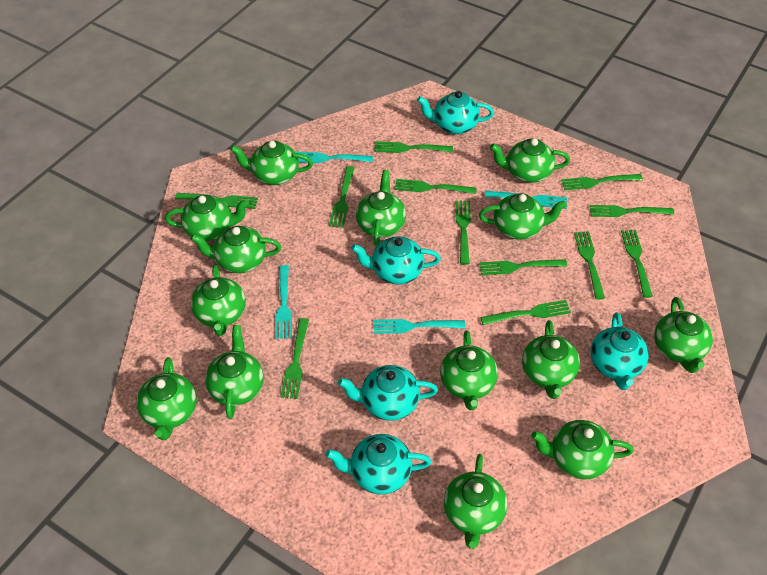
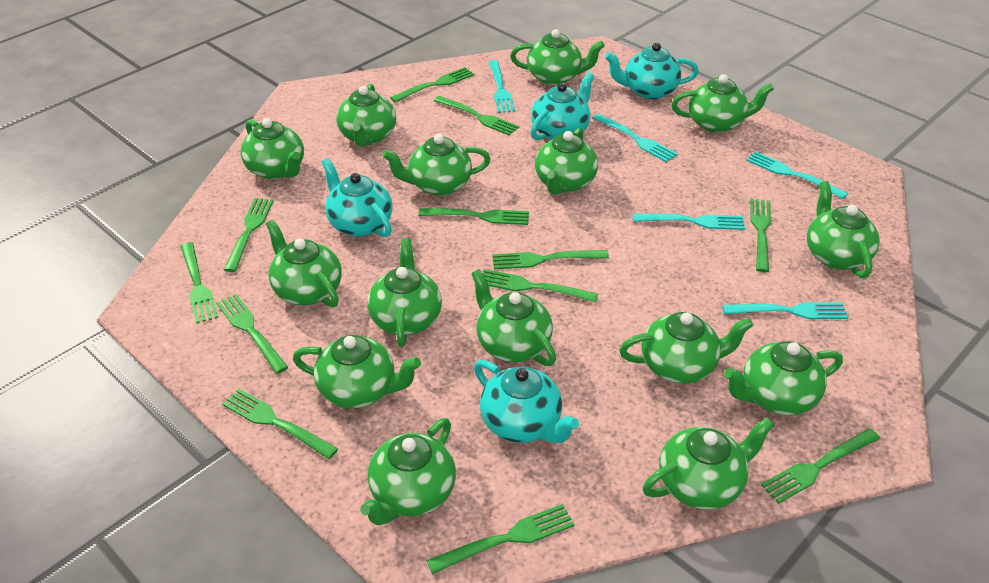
green teapot: [137,357,197,440] [165,195,249,241] [191,226,281,273] [191,264,246,336] [205,325,264,419] [230,141,313,185] [356,170,406,246] [440,330,498,410] [444,454,508,549] [479,193,567,240] [490,138,570,183] [522,320,580,399] [531,420,634,479] [654,297,713,373] = 14 -> [240,118,304,179] [266,220,342,308] [293,335,421,408] [336,84,396,147] [360,418,456,526] [367,238,442,347] [382,134,491,196] [471,269,556,366] [510,29,605,85] [535,128,598,195] [619,312,753,384] [643,417,774,510] [671,74,774,133] [724,341,843,415] [807,181,880,278] = 15
turquoise fork: [275,265,292,339] [295,152,373,163] [374,319,465,334] [485,191,567,209] = 4 -> [489,60,515,113] [593,114,678,162] [633,214,745,230] [722,302,848,319] [746,151,848,199] = 5
turquoise teapot: [326,434,432,495] [338,365,438,421] [351,236,441,285] [417,91,494,134] [591,312,649,390] = 5 -> [322,158,392,237] [474,360,579,443] [530,72,594,140] [605,43,699,100] = 4

